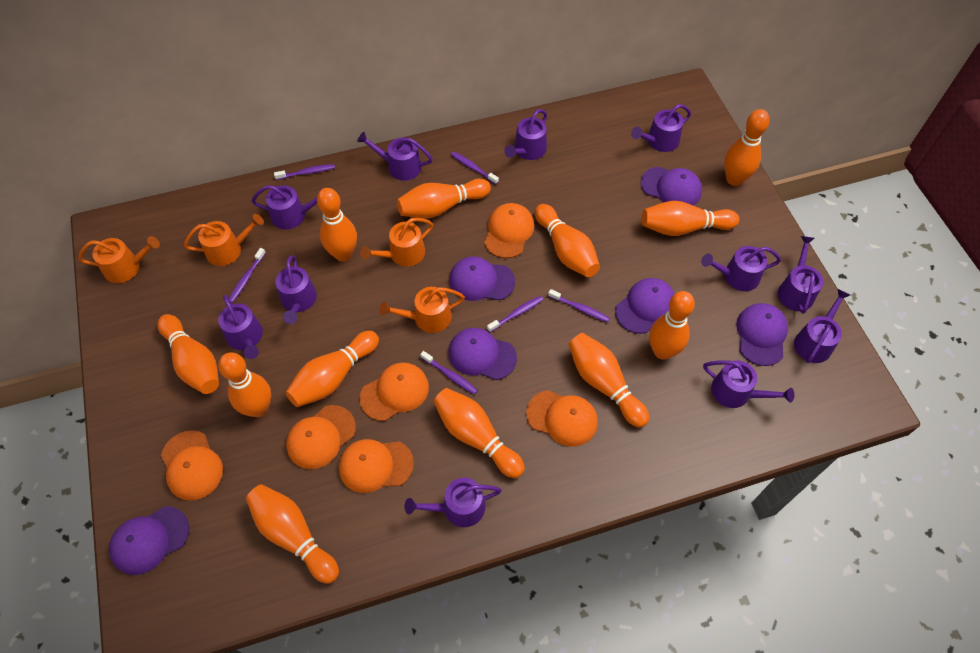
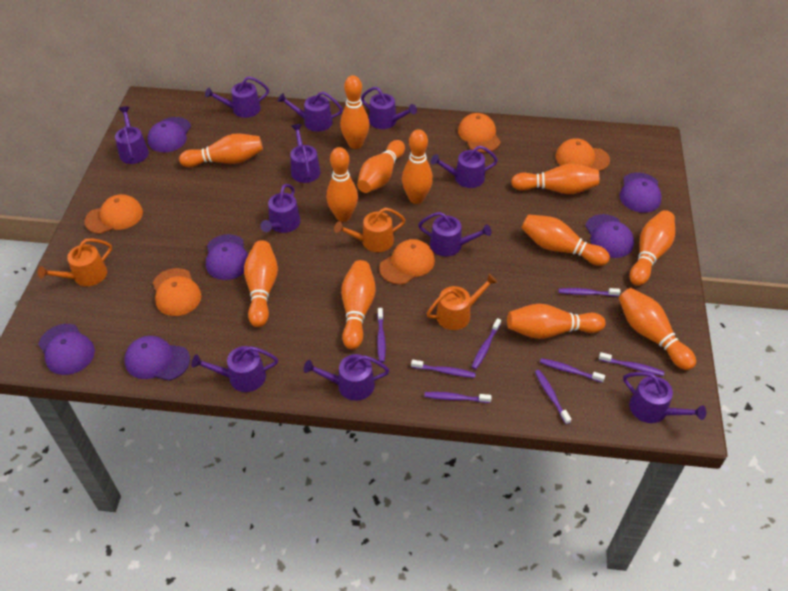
orange cap: [161,430,223,501] [286,405,356,469] [339,439,414,493] [360,363,429,421] [484,203,534,258] [526,390,598,447] = 6 -> [84,194,143,234] [153,268,202,316] [379,239,435,285] [458,113,501,153] [555,138,610,171] = 5
orange watering can: [78,236,160,283] [184,214,264,266] [360,218,433,267] [379,287,465,333] = 4 -> [38,238,112,286] [334,208,405,252] [427,274,498,330] = 3
purple toothbrush: [229,248,266,303] [274,164,335,180] [420,351,478,395] [451,151,499,184] [487,296,543,332] [548,289,610,322] = 6 -> [377,308,386,363] [411,360,476,378] [424,392,492,403] [472,318,501,369] [535,370,572,425] [540,358,605,383] [558,288,621,296] [599,352,664,376] = 8

